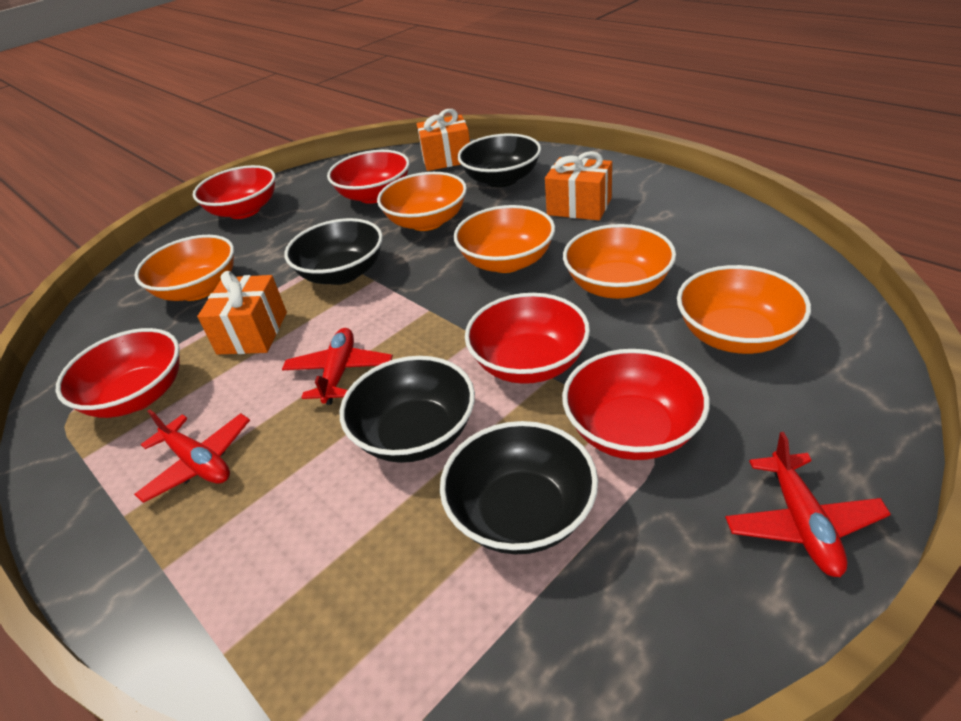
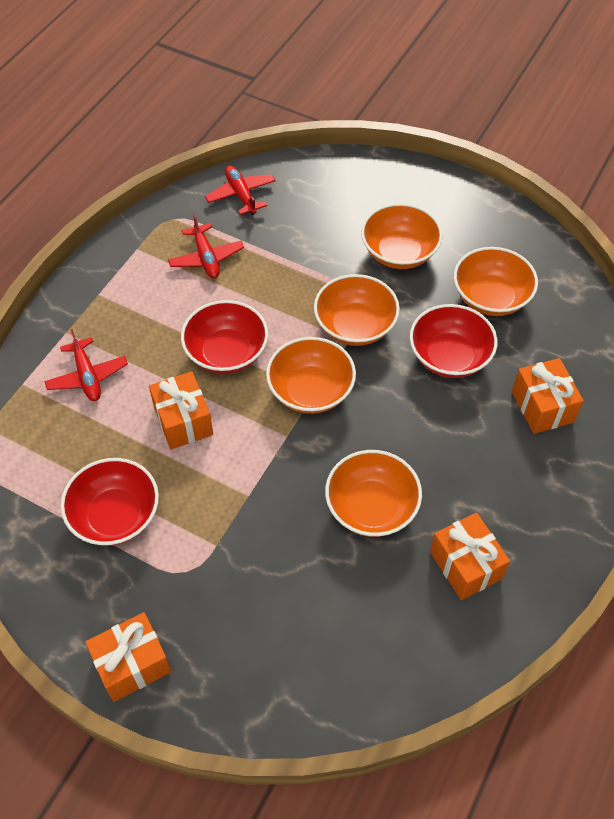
black bowl: [285,218,383,285] [340,356,475,463] [440,421,598,555] [458,133,541,187] = 4 -> none = 0
orange gift: [197,271,287,354] [417,109,470,171] [545,151,612,221] = 3 -> [85,612,171,702] [149,371,213,450] [430,513,510,600] [512,358,584,434] = 4
red bowl: [56,328,180,418] [193,165,276,219] [327,150,409,204] [465,293,590,384] [562,349,710,460] = 5 -> [61,458,159,546] [181,300,268,374] [410,304,498,378] = 3

